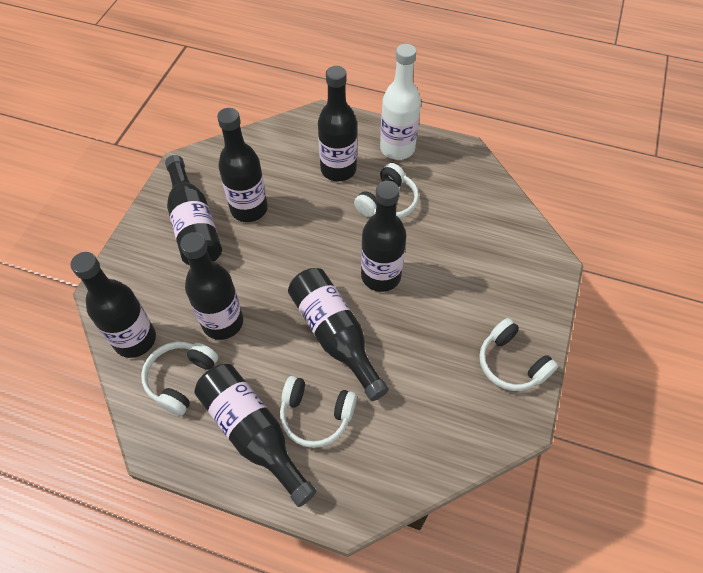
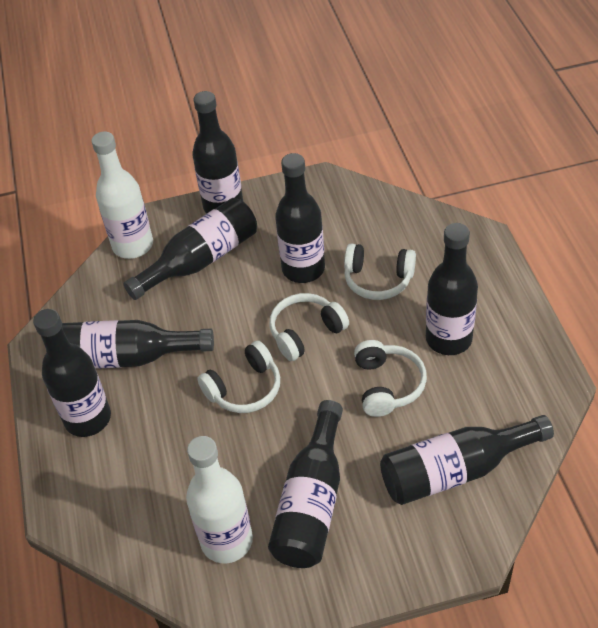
white bottle: [380,44,421,160] = 1 -> [91,132,153,259] [186,436,253,563] = 2

